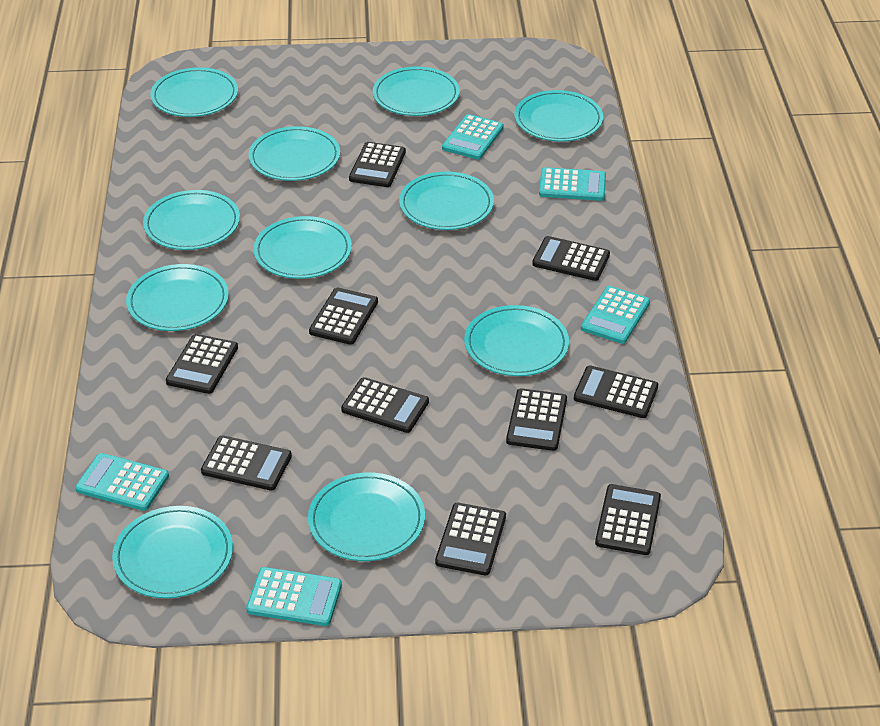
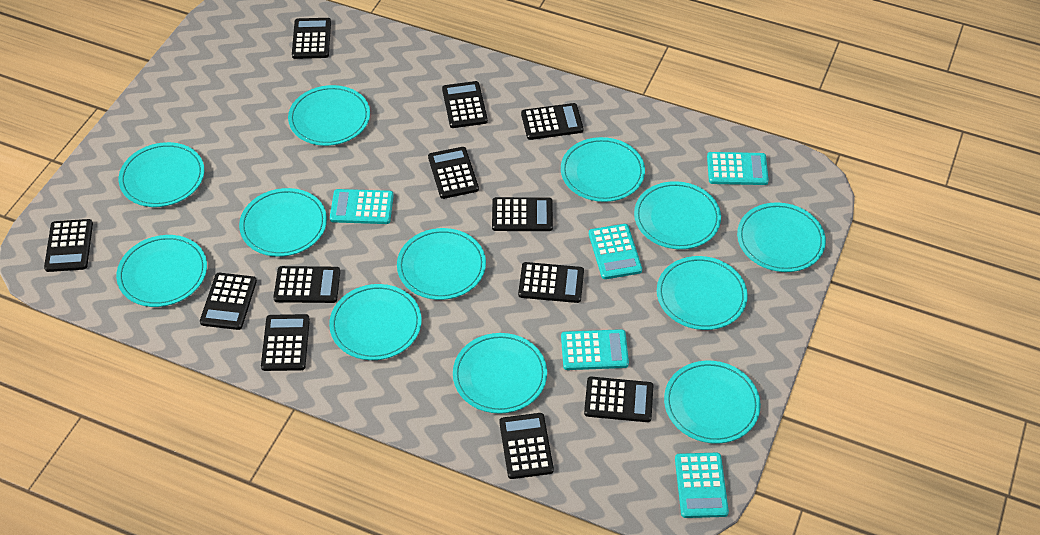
black calculator: [166,334,238,394] [201,436,292,491] [309,287,378,345] [341,377,429,433] [349,142,406,187] [435,503,506,575] [506,388,567,451] [532,236,610,281] [574,365,658,418] [595,484,661,555] = 10 -> [44,219,93,272] [200,273,257,330] [261,314,310,371] [273,266,340,303] [292,18,331,59] [428,147,479,199] [442,81,488,128] [492,197,553,231] [499,413,554,479] [518,262,584,303] [521,103,584,140] [584,377,653,422] = 12
turquoise plate: [112,506,233,598] [126,264,229,331] [143,190,240,250] [150,67,238,117] [249,126,340,181] [253,216,352,279] [308,472,425,561] [373,67,460,116] [399,172,494,230] [464,305,569,376] [514,90,603,142] = 11 -> [116,235,207,307] [119,142,204,207] [239,188,327,257] [288,85,370,146] [329,284,422,360] [397,228,486,300] [453,333,547,414] [561,137,645,202] [634,181,721,249] [657,256,748,330] [664,361,761,444] [737,203,826,272] = 12

